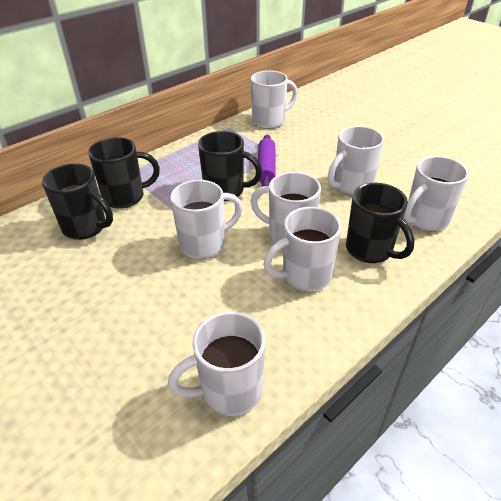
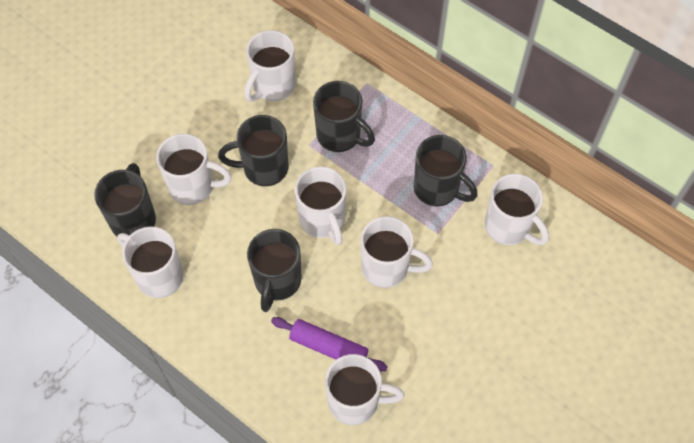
black mug: [42,163,113,240] [88,137,160,209] [198,131,262,201] [346,183,415,263] = 4 -> [94,163,156,236] [218,115,288,186] [247,229,302,312] [313,81,375,152] [414,135,478,207] = 5

